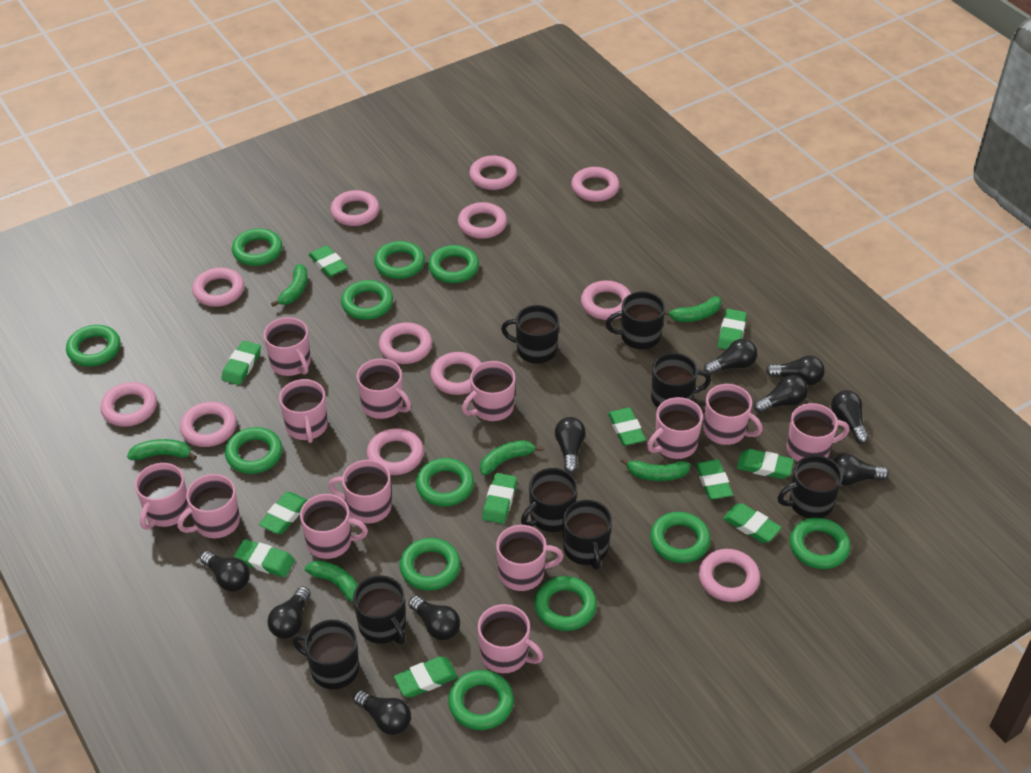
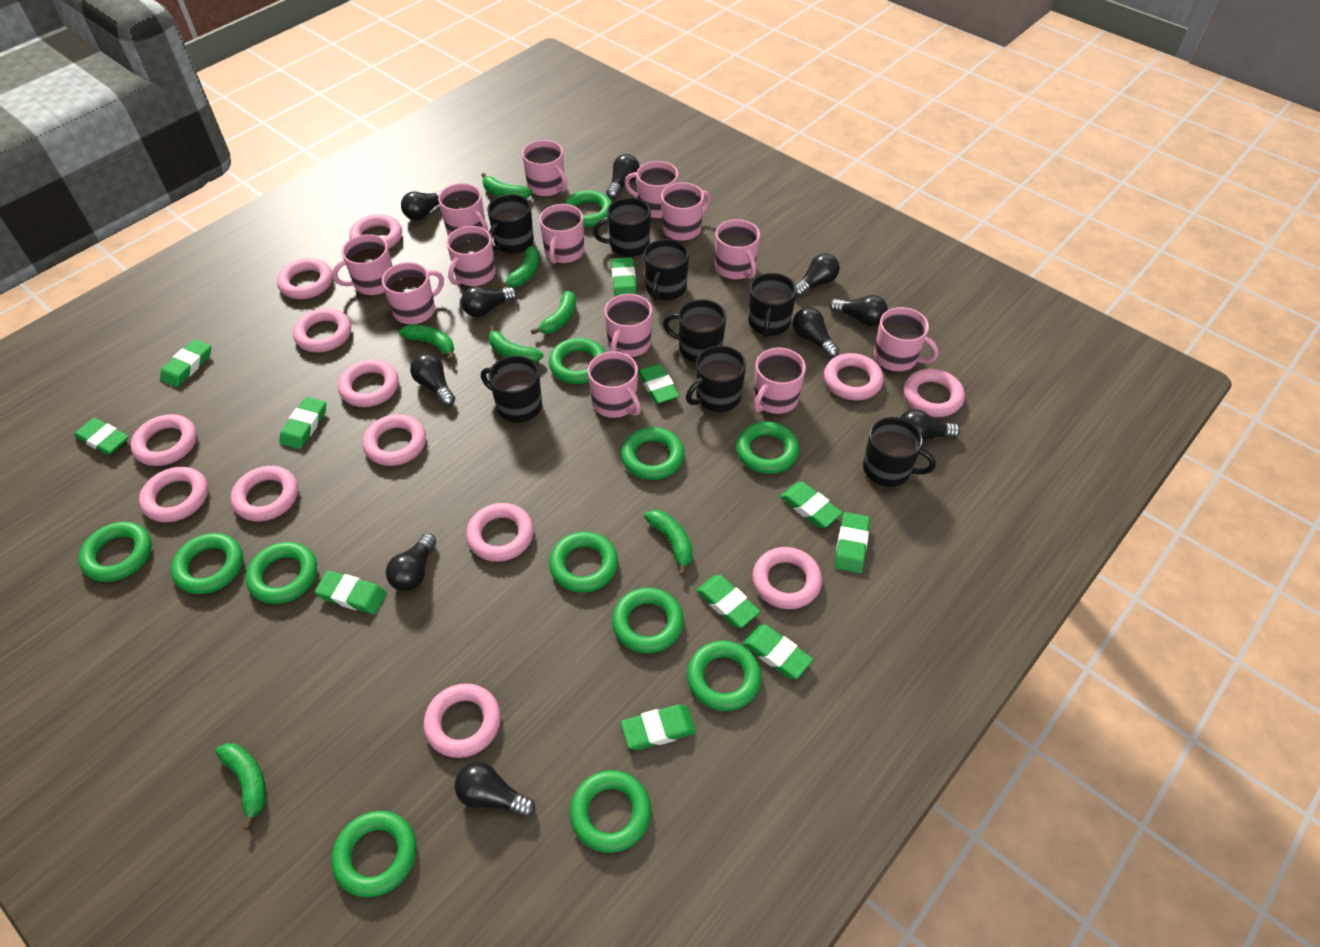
green banana: [127,439,197,460] [271,264,308,307] [305,560,358,609] [480,440,543,475] [621,458,690,481] [664,297,722,322] = 6 -> [216,743,266,830] [399,324,455,360] [481,173,532,198] [489,326,544,362] [498,246,539,289] [531,290,576,335] [644,510,693,576] = 7
pink ring: [100,382,157,427] [180,402,237,447] [192,267,244,307] [330,190,379,226] [366,428,424,475] [379,322,432,364] [430,352,481,395] [458,202,507,239] [469,155,517,190] [571,167,619,202] [581,280,631,320] [699,549,760,602] = 12 -> [130,414,197,466] [139,467,208,522] [231,466,298,521] [277,258,333,299] [293,308,351,352] [338,359,399,407] [349,214,402,249] [363,414,426,466] [424,683,501,758] [466,503,534,562] [752,547,822,609] [824,353,884,401] [904,369,965,417] = 13

